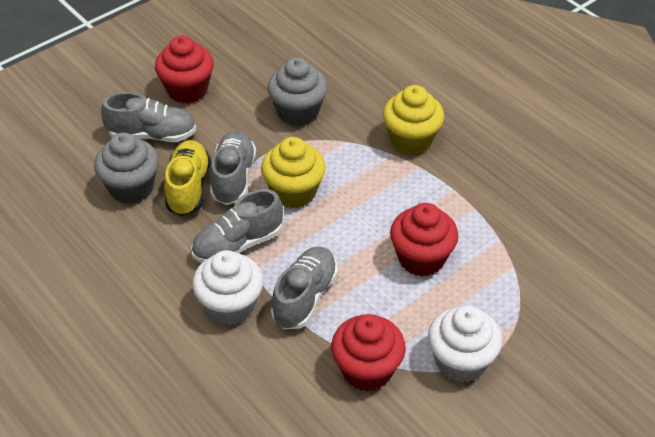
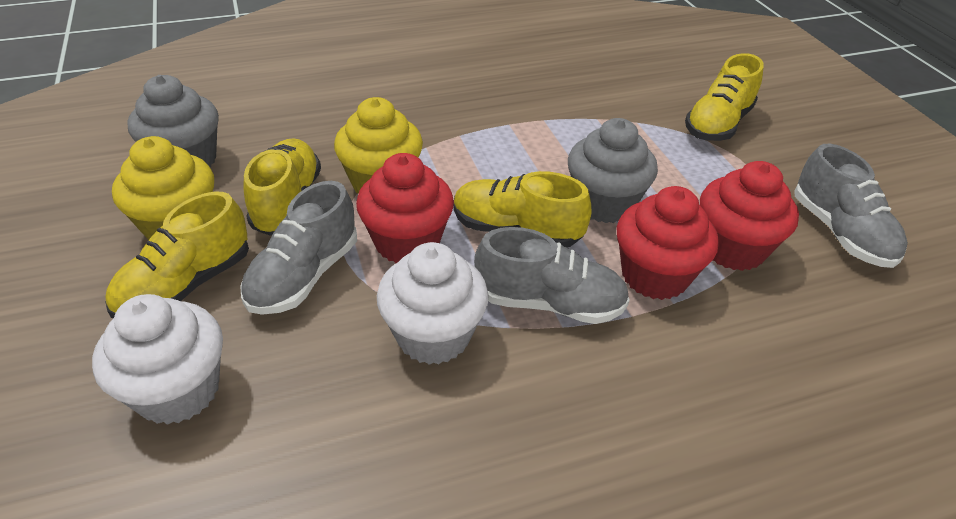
grey shoe: [101,92,196,142] [191,189,283,263] [210,130,256,205] [271,246,338,329] = 4 -> [240,181,357,315] [474,227,630,324] [795,144,908,268] = 3
yellow shoe: [164,140,211,216] = 1 -> [105,192,249,318] [243,138,321,235] [453,171,592,247] [685,53,764,141] = 4

